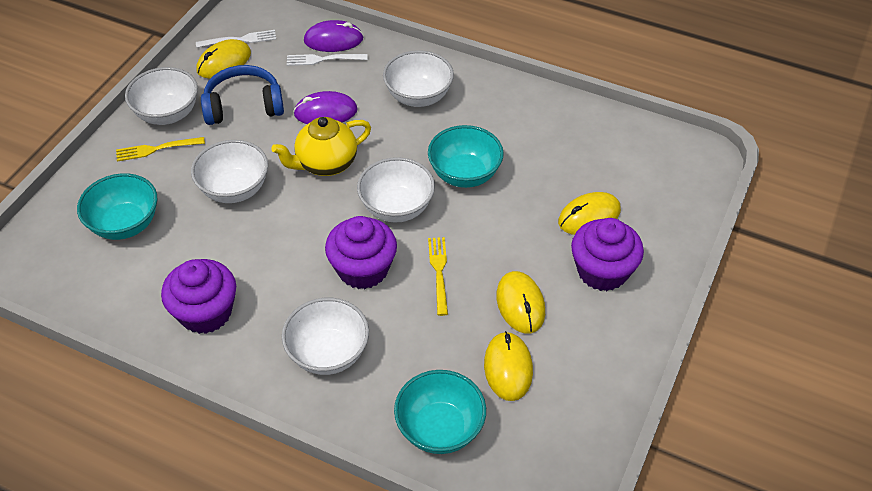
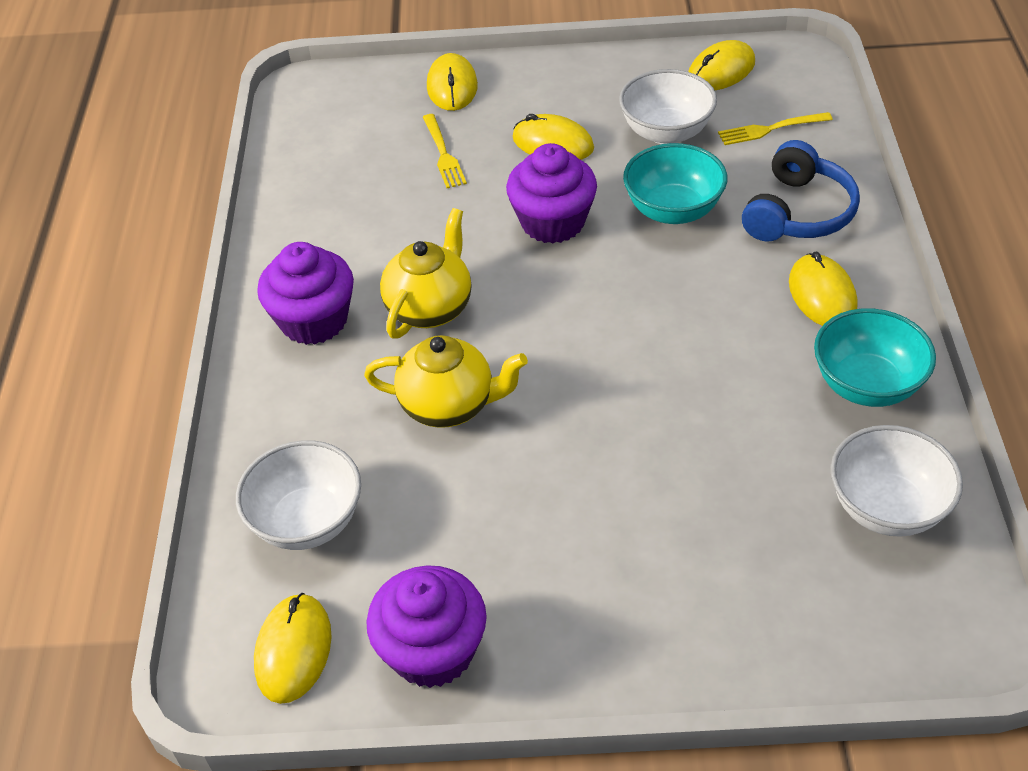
purple mouse: [293,91,358,124] [304,20,363,52] = 2 -> none = 0
turquoise bowl: [77,173,157,240] [394,370,486,454] [428,125,504,188] = 3 -> [623,143,727,224] [814,308,936,407] = 2
white bowl: [125,67,198,125] [191,140,268,203] [282,298,369,375] [357,157,435,223] [383,50,454,107] = 5 -> [236,440,361,550] [619,69,717,144] [831,425,963,537] = 3
white fork: [196,30,277,48] [287,54,368,66] = 2 -> none = 0
yellow mouse: [197,39,251,78] [484,331,533,401] [496,271,545,334] [558,192,621,235] = 4 -> [254,593,332,704] [427,53,478,111] [513,114,594,160] [688,40,755,90] [789,252,858,326] = 5
yellow teapot: [271,117,371,176] = 1 -> [364,335,528,428] [380,208,471,339] = 2

